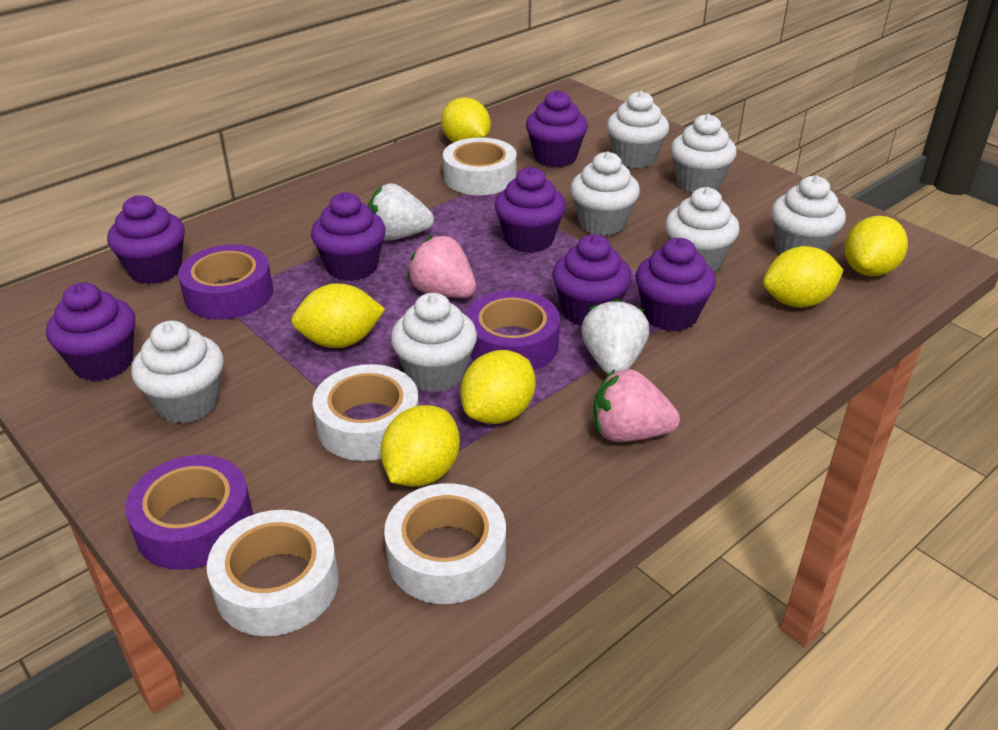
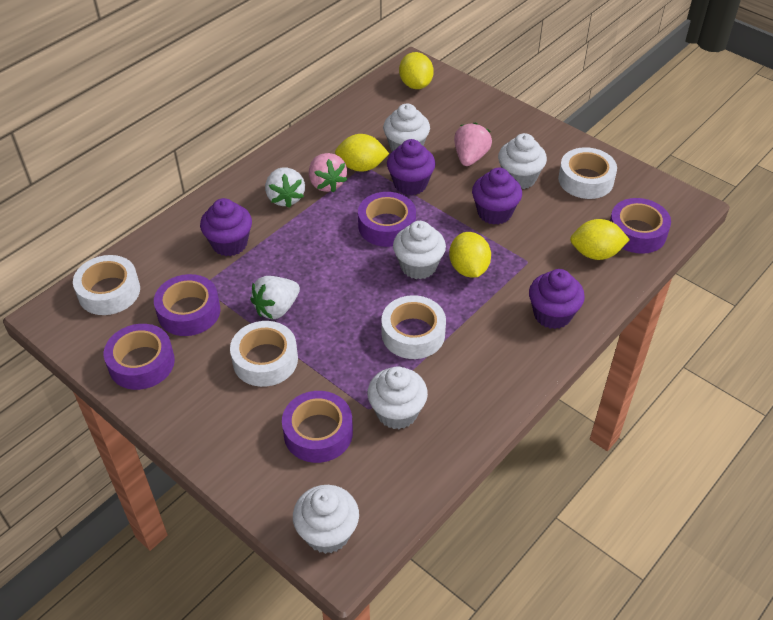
purple cupcake: [46,282,135,381] [107,195,185,284] [311,192,386,281] [495,167,566,253] [526,90,588,167] [552,234,632,327] [635,238,716,331] = 7 -> [200,198,252,256] [387,139,435,195] [472,168,522,225] [529,269,585,329] = 4
purple tape: [125,455,253,570] [178,245,273,320] [466,290,560,370] = 3 -> [104,324,175,390] [154,274,220,336] [282,391,353,463] [358,192,416,247] [610,198,671,254] = 5
white cupcake: [131,321,224,423] [391,293,477,392] [570,151,640,236] [607,91,669,168] [665,187,739,272] [671,114,737,193] [771,175,846,254] = 7 -> [293,485,359,554] [367,366,428,429] [383,103,430,152] [393,221,446,280] [498,133,547,189] = 5
yellow lemon: [291,283,385,348] [380,405,460,487] [441,97,491,143] [461,350,536,424] [763,246,844,308] [845,216,908,276] = 6 -> [335,134,389,172] [399,52,434,89] [449,232,491,278] [570,219,630,260] = 4

